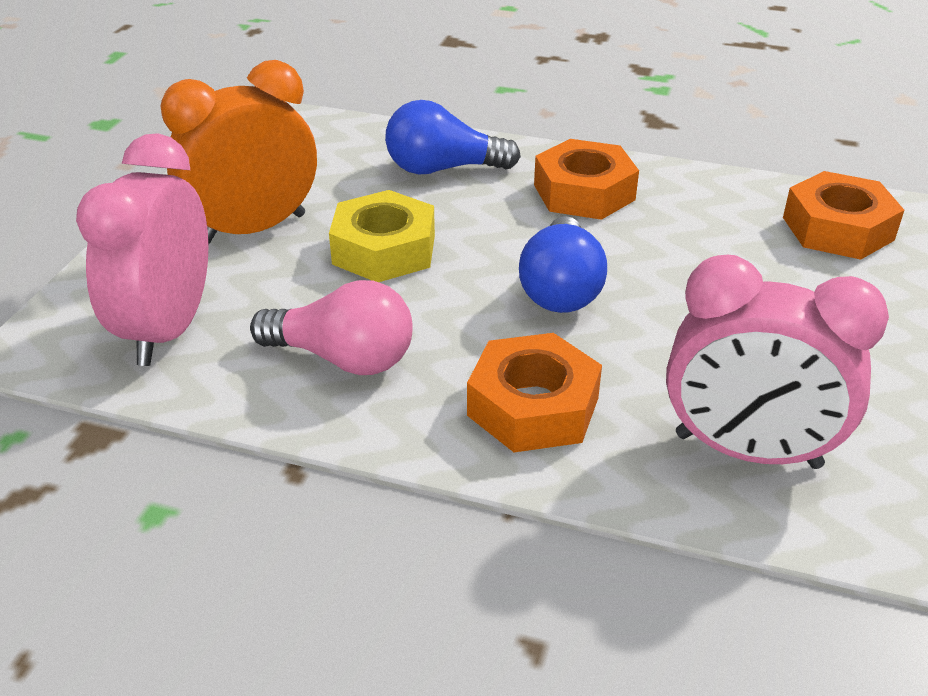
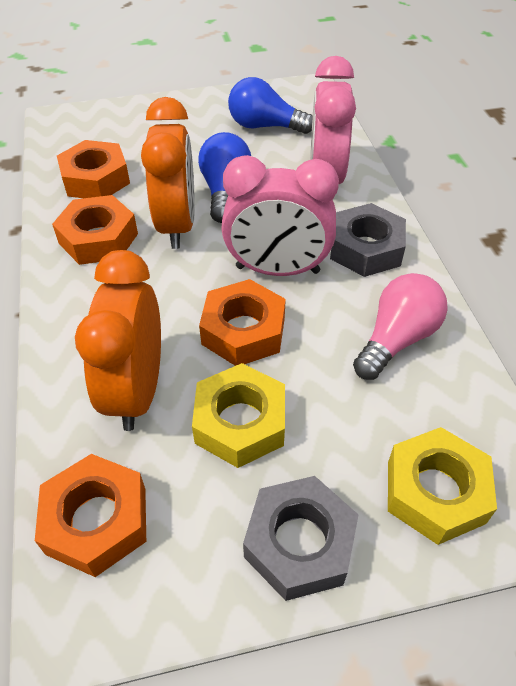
grey nut: none = 0 -> [243,476,358,601] [330,203,406,277] = 2
orange clock: [161,60,317,245] = 1 -> [75,250,161,431] [141,97,195,249] = 2
orange nut: [467,333,602,452] [534,139,639,220] [783,171,904,260] = 3 -> [35,454,146,577] [52,195,138,265] [57,140,130,198] [199,279,286,366] = 4
yellow nut: [329,190,435,282] = 1 -> [192,363,285,468] [388,427,497,545] = 2

